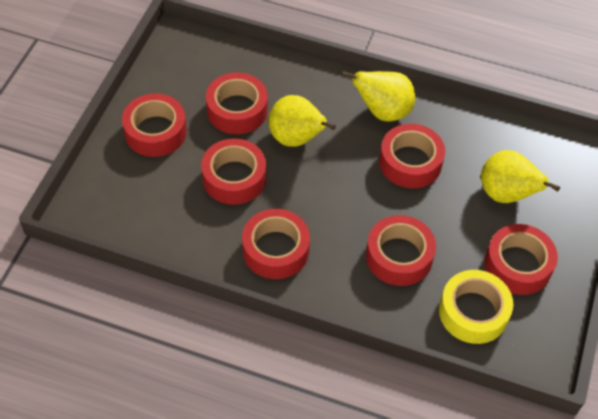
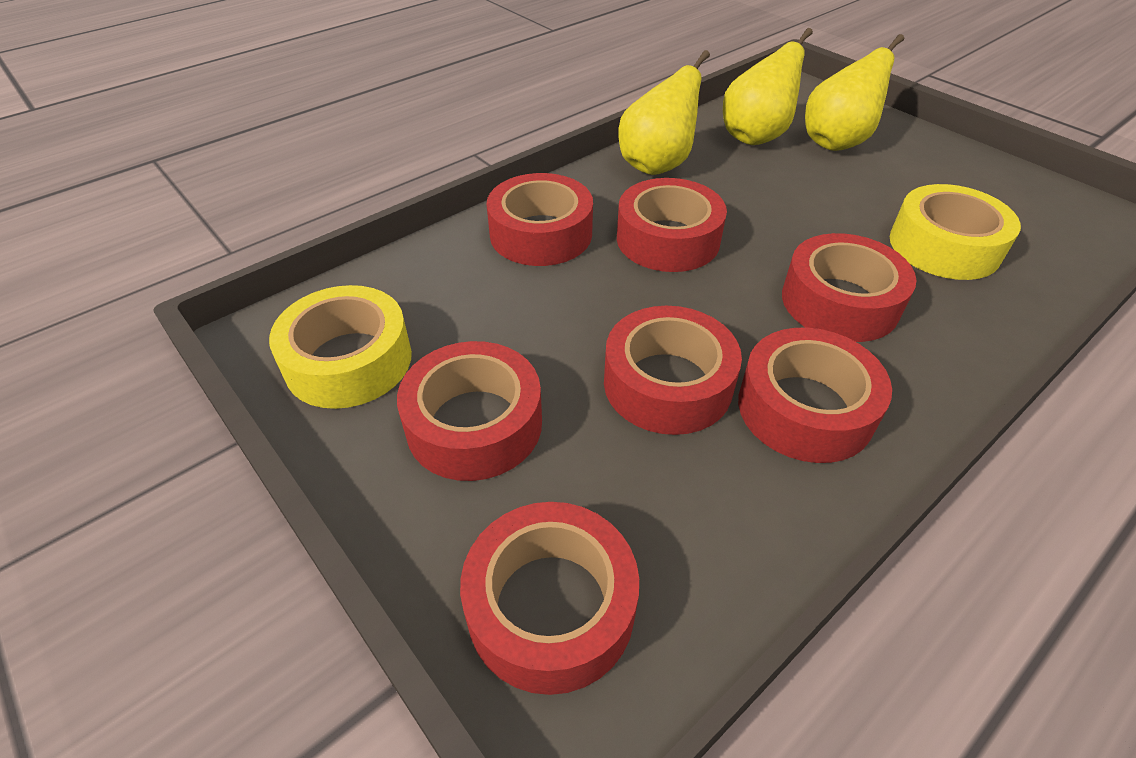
yellow tape: [439,270,514,344] = 1 -> [269,285,412,409] [890,184,1021,280] = 2

